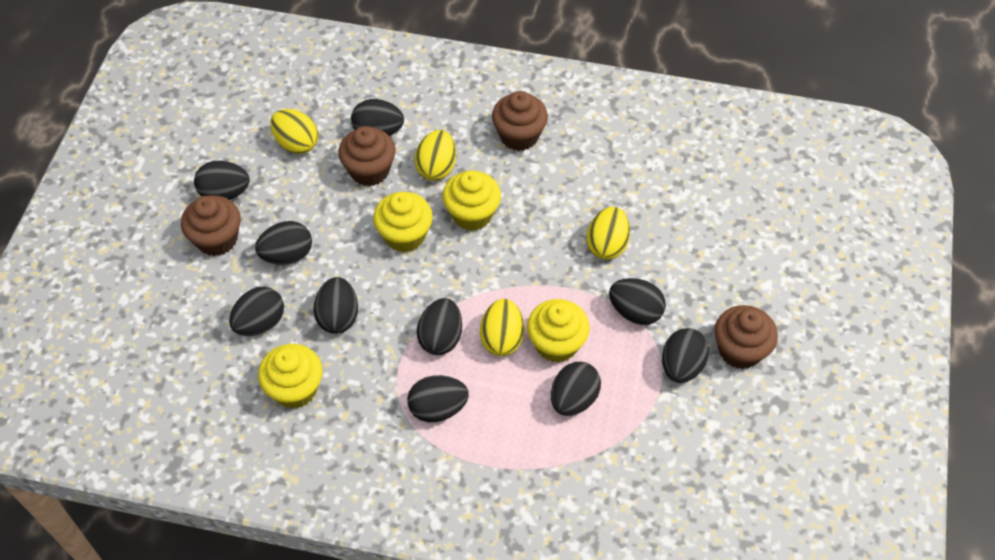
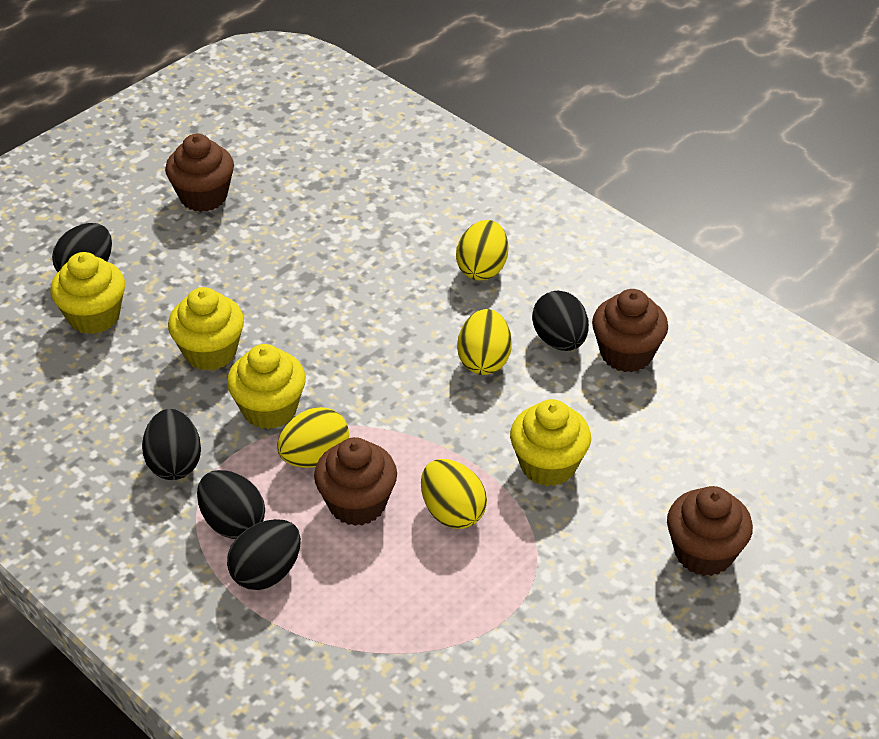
black egg: [194,160,250,200] [229,287,284,336] [255,221,312,265] [313,277,358,334] [351,99,404,136] [407,375,469,422] [417,298,462,355] [551,362,601,416] [609,278,666,325] [662,328,709,383] = 10 -> [52,223,112,272] [142,409,201,480] [197,470,265,539] [227,519,301,590] [532,291,589,351] = 5

